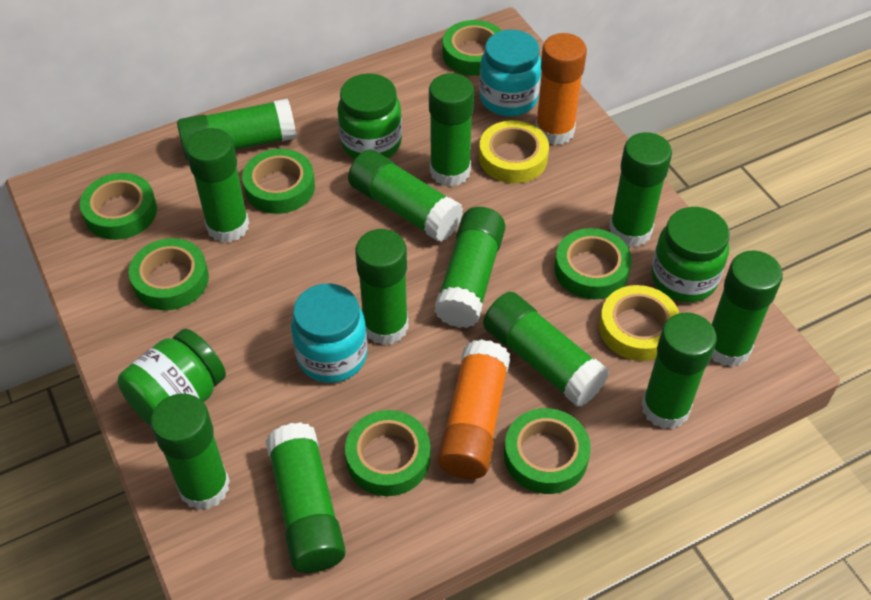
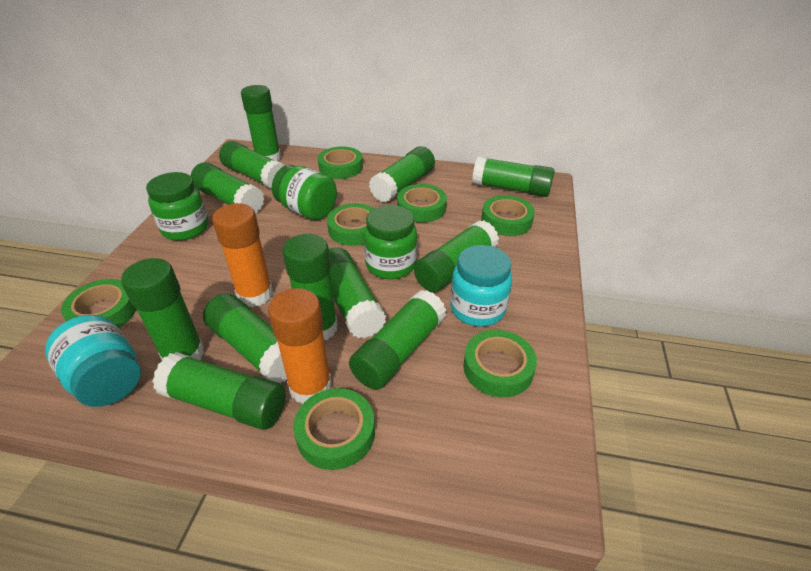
yellow tape: [479,120,549,183] [599,285,679,361] = 2 -> none = 0

